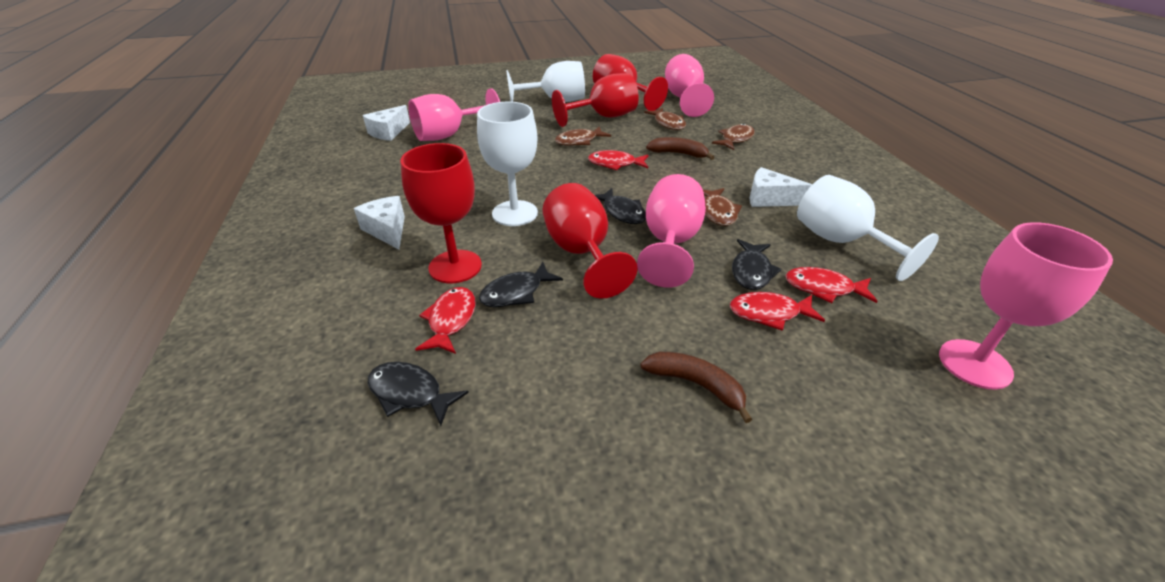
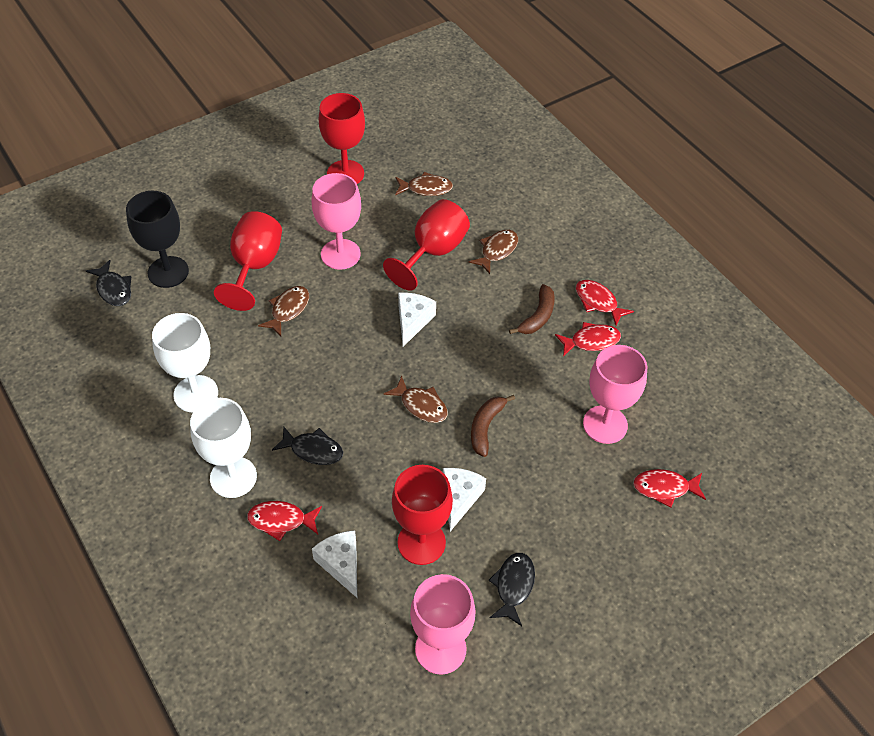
black fish: [367,362,469,426] [479,262,563,307] [595,188,646,224] [732,239,782,290] = 4 -> [86,260,131,306] [272,427,343,465] [488,553,535,626] = 3
black goblet: none = 0 -> [126,191,189,288] = 1
pink goblet: [408,88,500,141] [637,174,706,288] [665,54,714,117] [939,222,1113,390] = 4 -> [311,173,361,270] [410,574,476,675] [583,345,647,444] = 3
white goblet: [477,102,538,226] [506,61,585,102] [797,175,939,281] = 3 -> [152,313,218,412] [190,398,257,498] = 2

